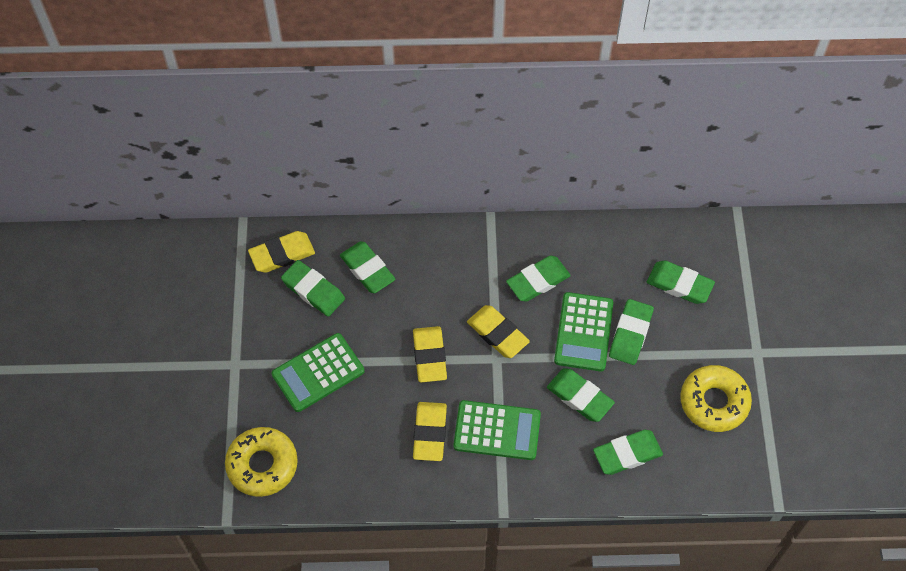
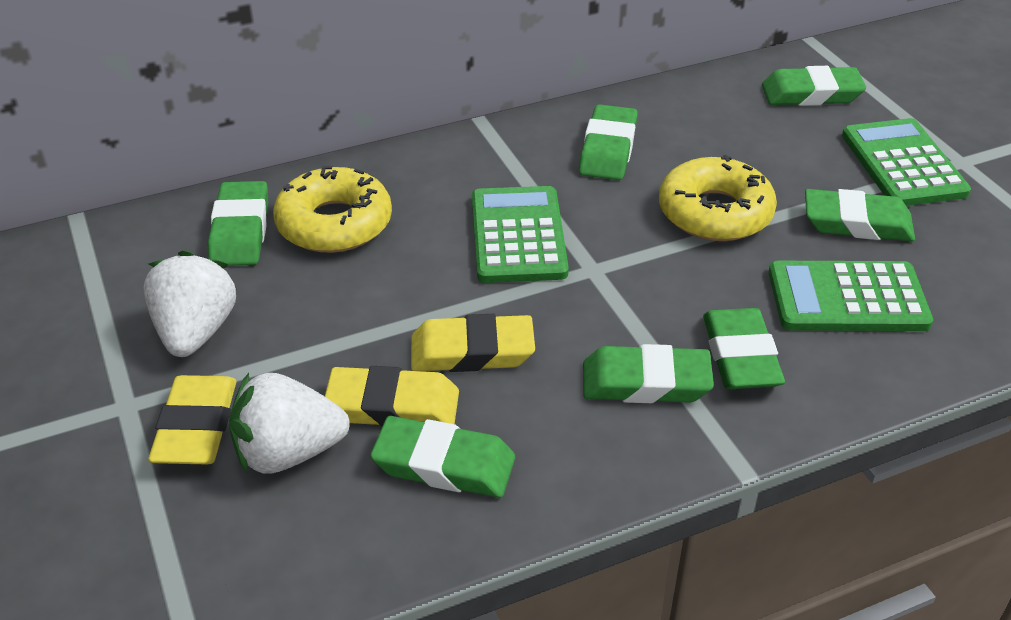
white strawberry: none = 0 -> [144,250,237,357] [229,373,350,474] = 2
yellow eraser: [248,231,315,273] [413,326,447,382] [413,402,447,461] [467,305,530,358] = 4 -> [148,375,236,465] [325,366,459,426] [411,314,535,372] = 3

